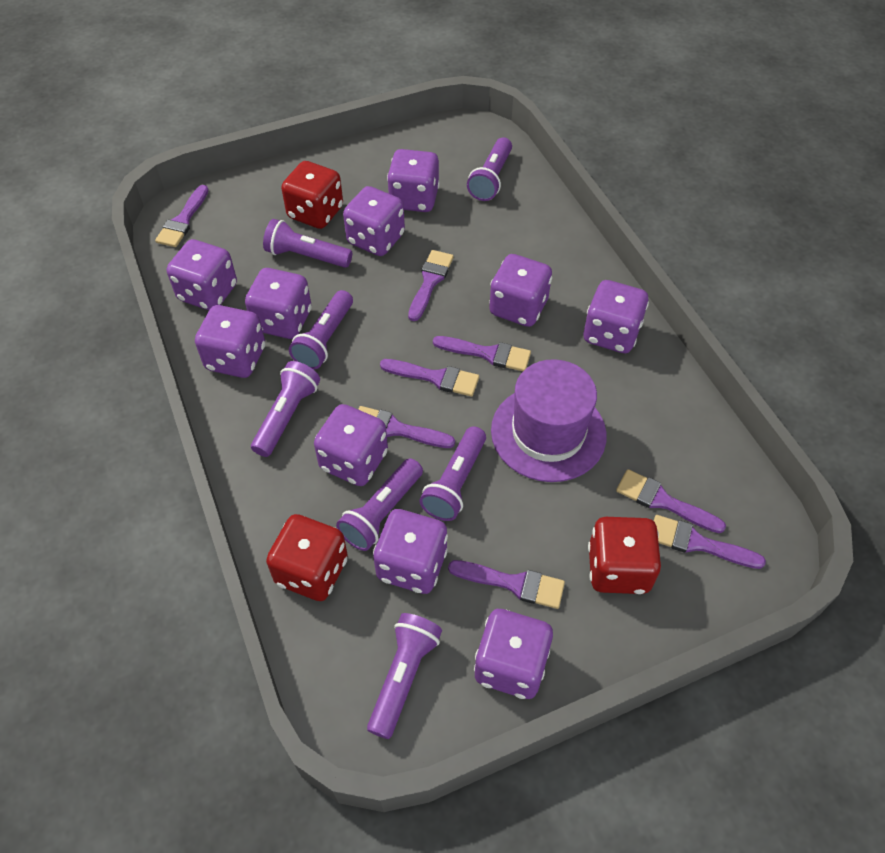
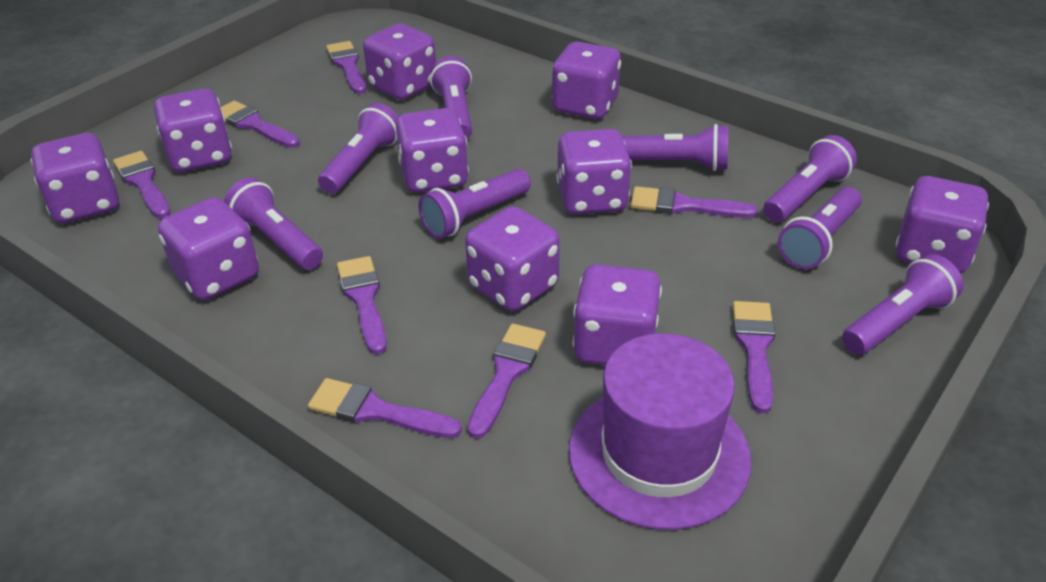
purple flashlight: [251,361,320,457] [263,219,352,268] [289,290,353,370] [336,458,423,551] [367,613,442,739] [419,426,486,521] [467,137,512,201] = 7 -> [224,178,323,270] [318,103,399,194] [418,169,531,239] [430,56,472,139] [622,124,728,171] [763,135,857,222] [778,187,862,269] [842,254,963,355] = 8
red dice: [266,514,348,601] [281,161,343,229] [588,517,661,594] = 3 -> none = 0

